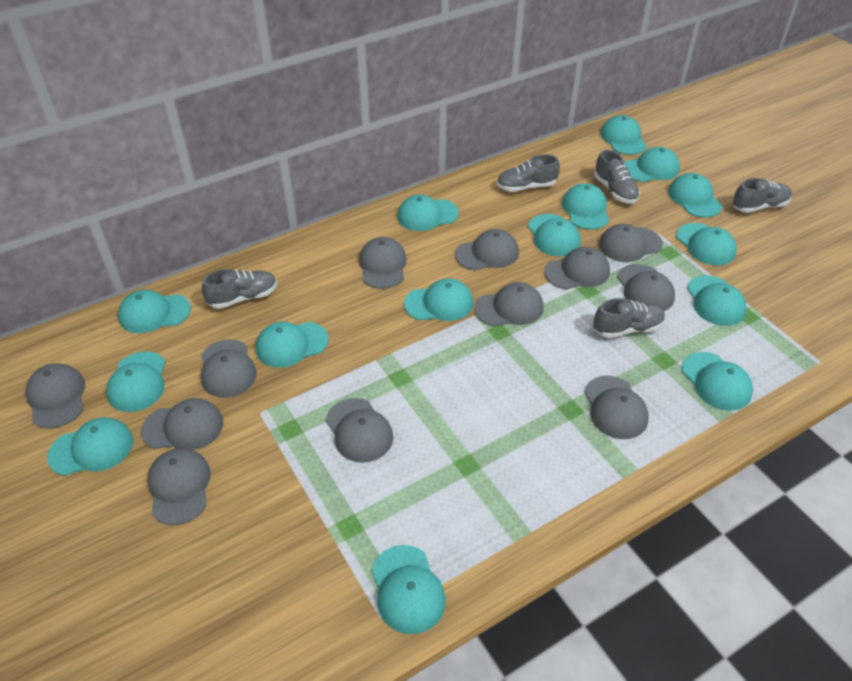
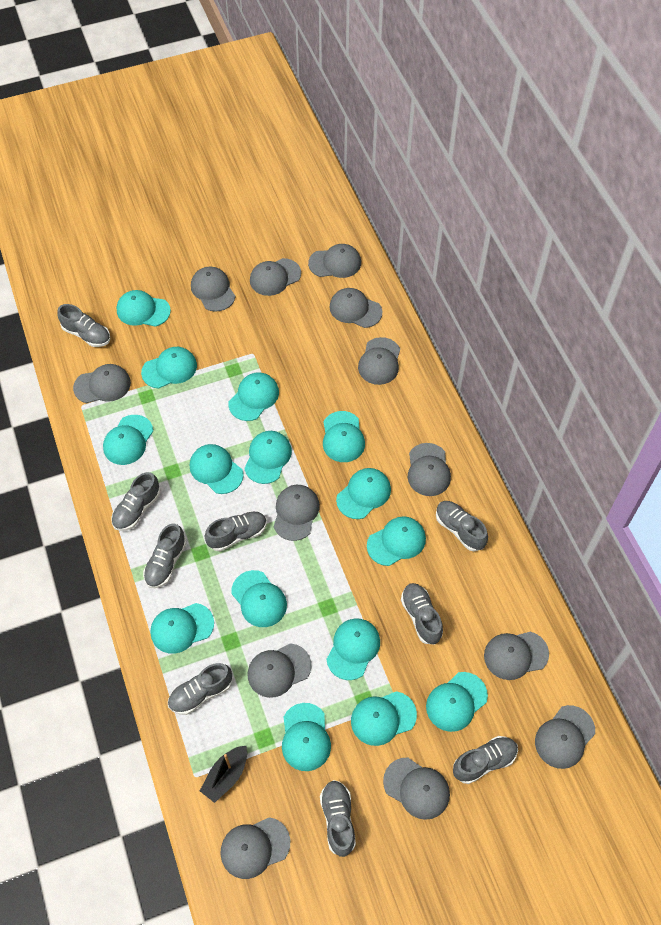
black boat: none = 0 -> [200,746,247,803] = 1
grey cap: [25,363,85,428] [141,398,223,450] [147,448,211,525] [201,339,257,398] [326,398,393,463] [359,237,407,289] [455,229,519,271] [475,282,544,327] [545,247,610,289] [584,376,649,439] [599,224,663,262] [618,264,675,311] = 12 -> [73,364,131,403] [191,267,235,312] [220,817,290,879] [248,644,311,698] [250,258,301,296] [274,485,320,541] [308,244,361,278] [330,288,382,328] [358,337,400,385] [383,758,450,820] [408,443,451,496] [484,631,549,680] [535,705,595,769] = 13
grey shoe: [202,269,277,309] [497,154,560,192] [593,298,665,338] [594,150,640,204] [732,178,792,213] = 5 -> [57,304,110,347] [111,472,160,531] [143,523,187,588] [168,663,232,715] [205,511,267,551] [320,780,356,857] [401,583,443,644] [436,501,488,551] [453,736,518,784] = 9

